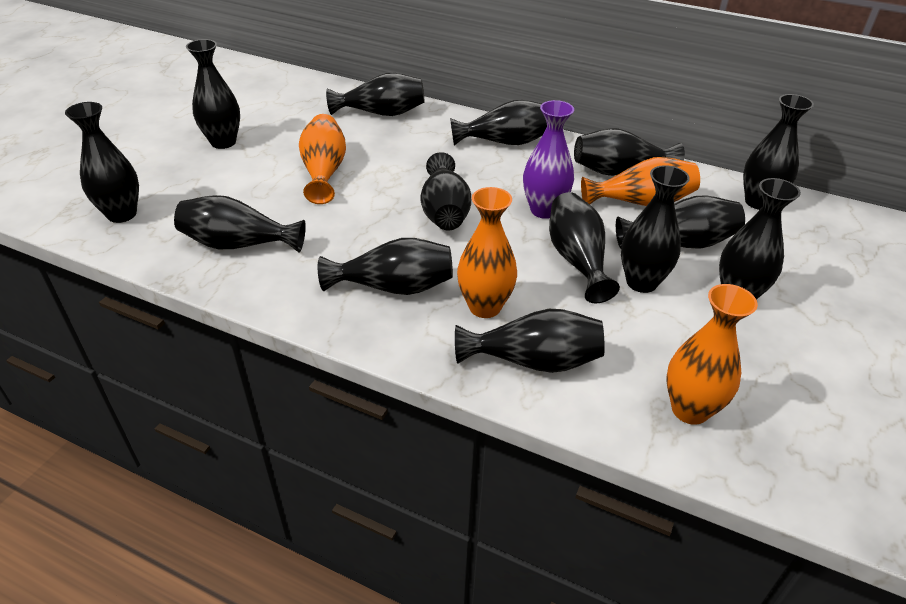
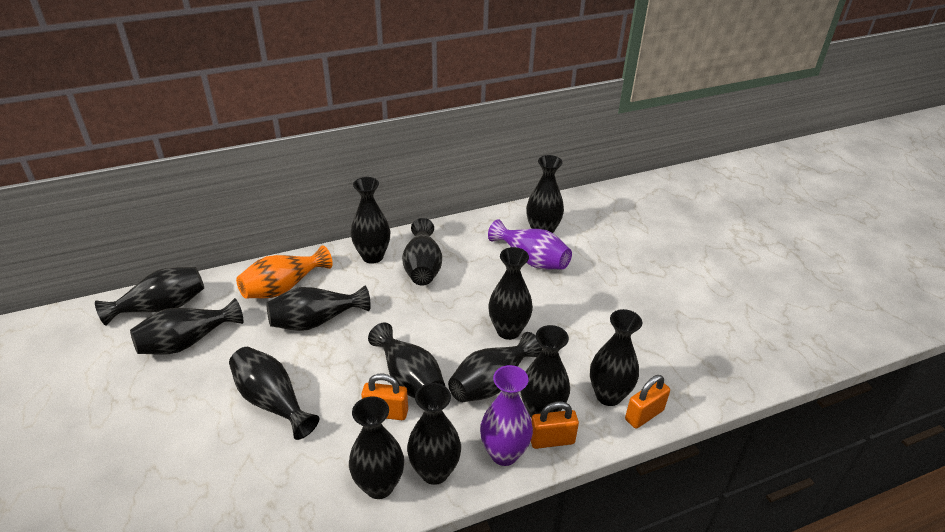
orange padlock: none = 0 -> [361,374,408,420] [531,401,579,449] [625,375,670,429] = 3
orange vase: [299,114,346,204] [457,187,517,318] [581,157,700,206] [666,284,758,425] = 4 -> [236,245,333,298] = 1
purple vase: [523,100,574,219] = 1 -> [480,365,533,466] [488,219,572,270] = 2

